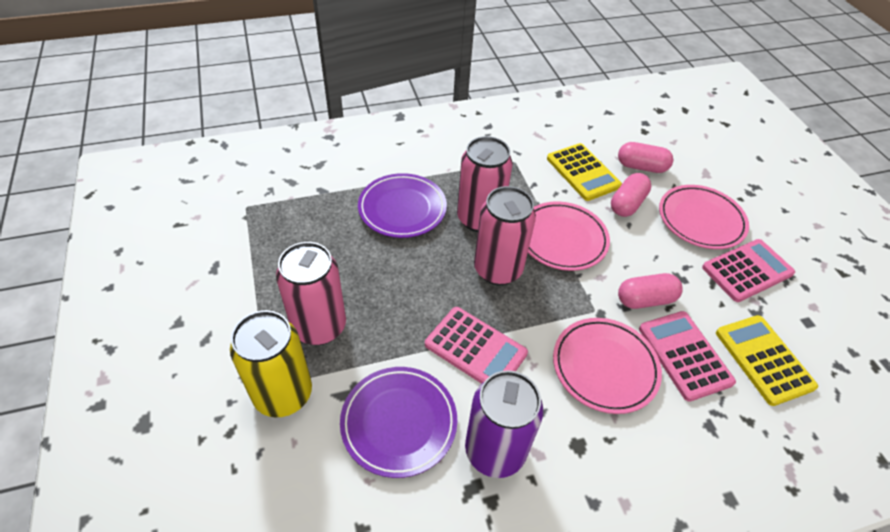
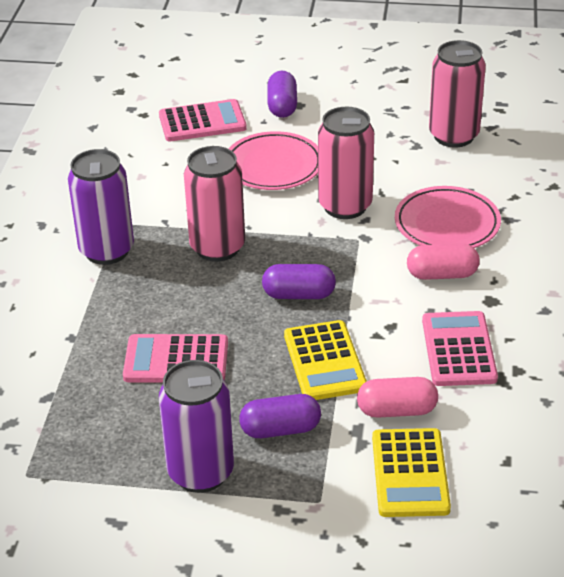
pink capsule: [611,173,651,217] [618,142,673,173] [618,273,683,309] = 3 -> [357,377,438,418] [407,243,480,280] = 2
pink plate: [528,201,610,271] [553,318,662,414] [659,185,749,249] = 3 -> [229,131,318,190] [395,186,501,248] = 2
purple can: [465,370,543,478] = 1 -> [68,149,134,265] [159,360,234,493] = 2
purple capsule: none = 0 -> [239,394,321,438] [262,264,336,299] [267,71,297,118] = 3
purple plate: [340,367,457,478] [358,173,447,238] = 2 -> none = 0
yellow can: [230,310,312,417] = 1 -> none = 0

